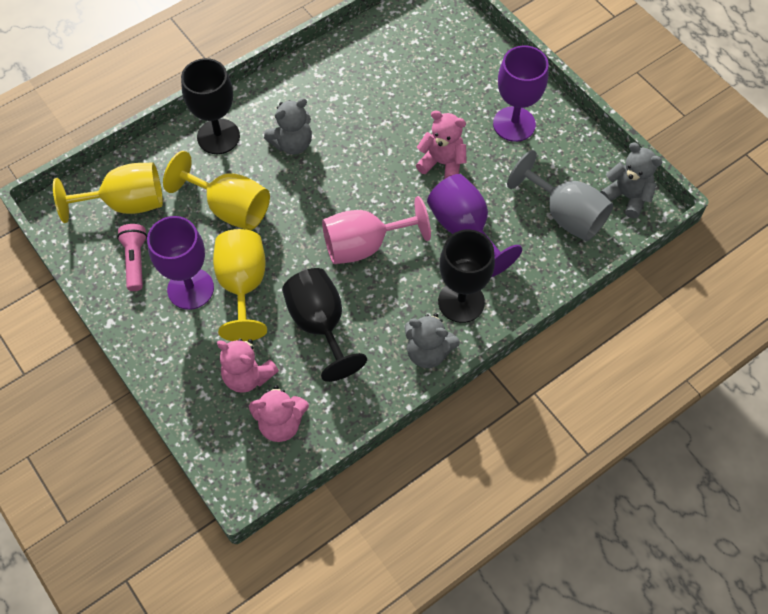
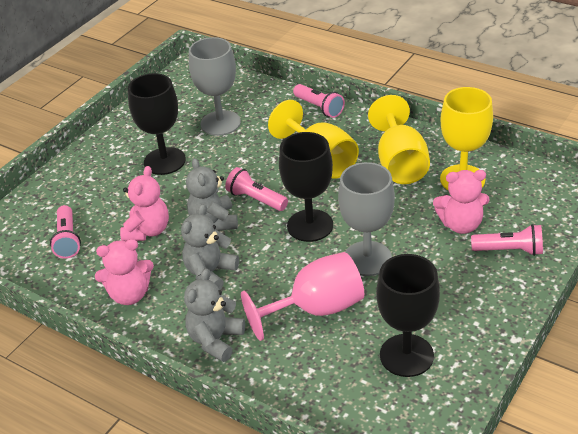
grey goblet: [507,150,613,241] = 1 -> [189,37,241,136] [338,162,395,276] = 2
pink flashlight: [117,224,147,291] = 1 -> [50,205,81,259] [225,167,288,211] [293,84,345,118] [471,224,543,256] = 4
purple goblet: [147,216,214,310] [427,174,522,277] [493,46,549,142] = 3 -> none = 0

